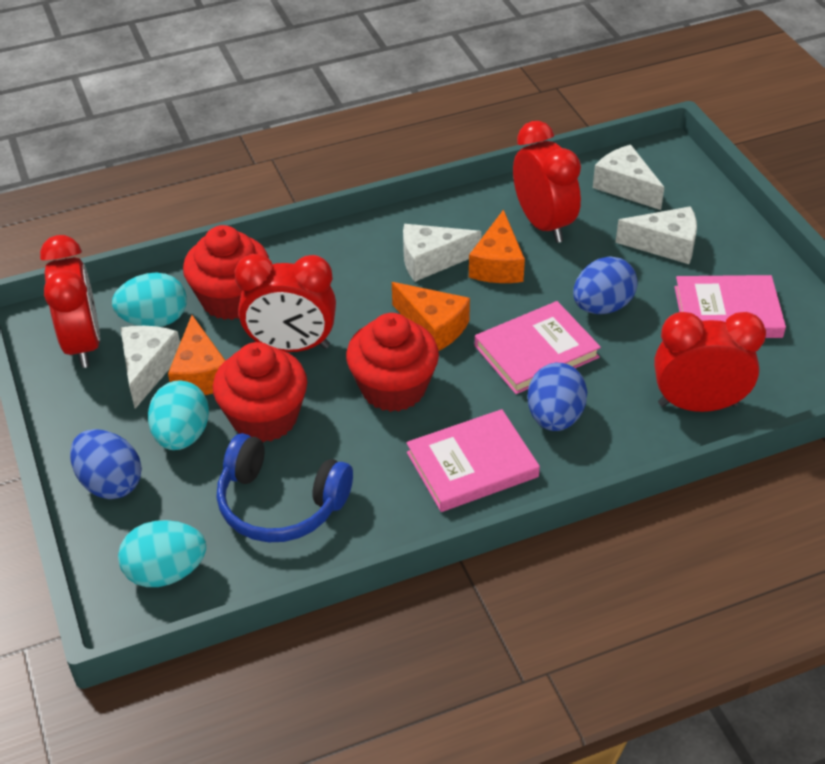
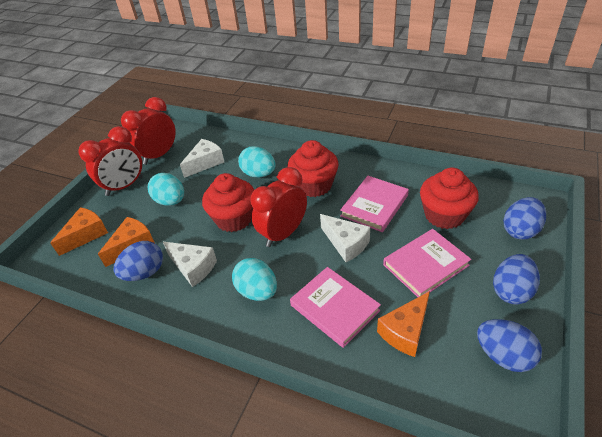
blue egg: [70,429,142,499] [527,363,587,431] [573,256,638,314] = 3 -> [114,241,163,281] [477,319,542,372] [493,254,540,304] [503,197,546,240] = 4
blue headphones: [217,433,353,542] = 1 -> none = 0
red clock: [40,235,100,368] [235,254,336,352] [513,121,581,243] [654,312,766,412] = 4 -> [78,126,143,196] [121,97,176,165] [250,167,307,247] = 3
white cheese: [120,326,180,409] [403,224,481,282] [593,145,665,210] [615,206,697,264] = 4 -> [163,242,217,287] [180,139,224,178] [320,214,370,262] = 3

